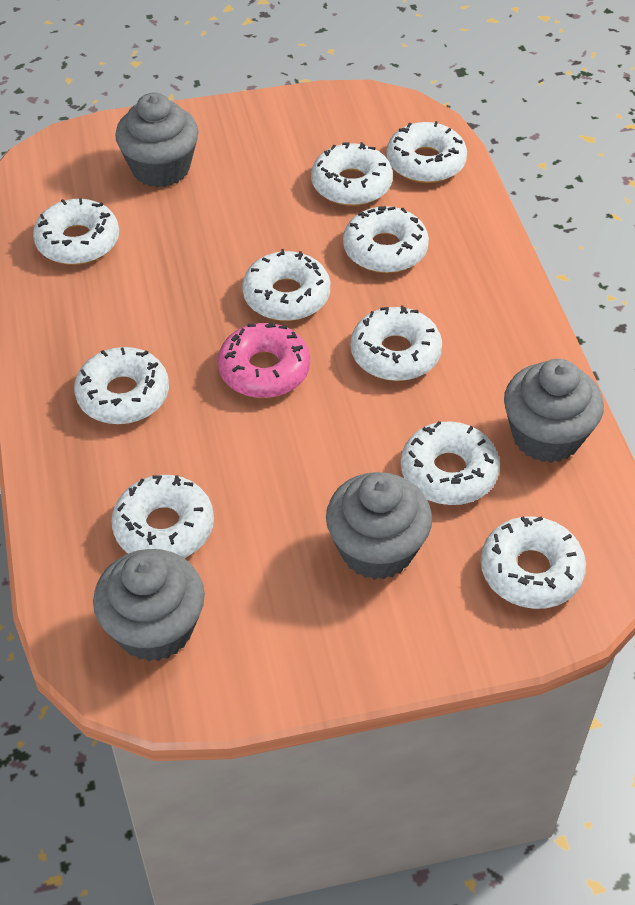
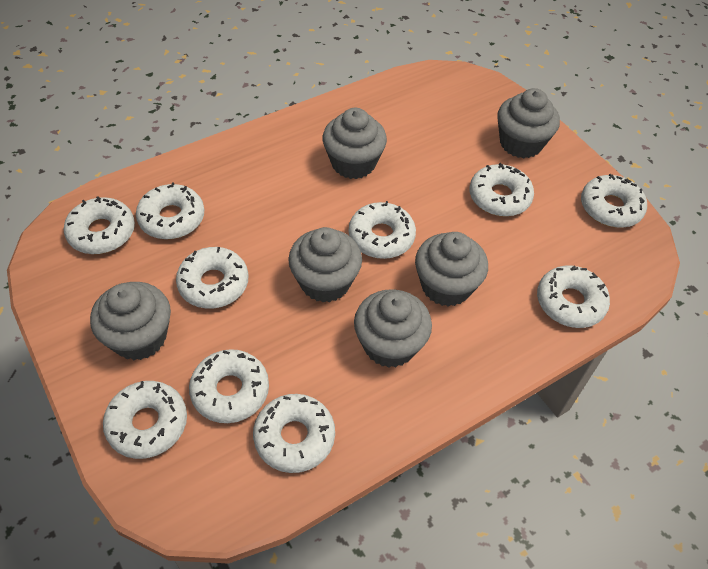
grey cupcake: [93,549,205,661] [115,92,199,187] [326,472,432,580] [504,359,604,463] = 4 -> [90,282,171,360] [288,227,362,303] [322,108,387,179] [354,289,432,368] [415,232,488,307] [497,88,560,158] = 6
pink donut: [218,322,310,398] = 1 -> none = 0

